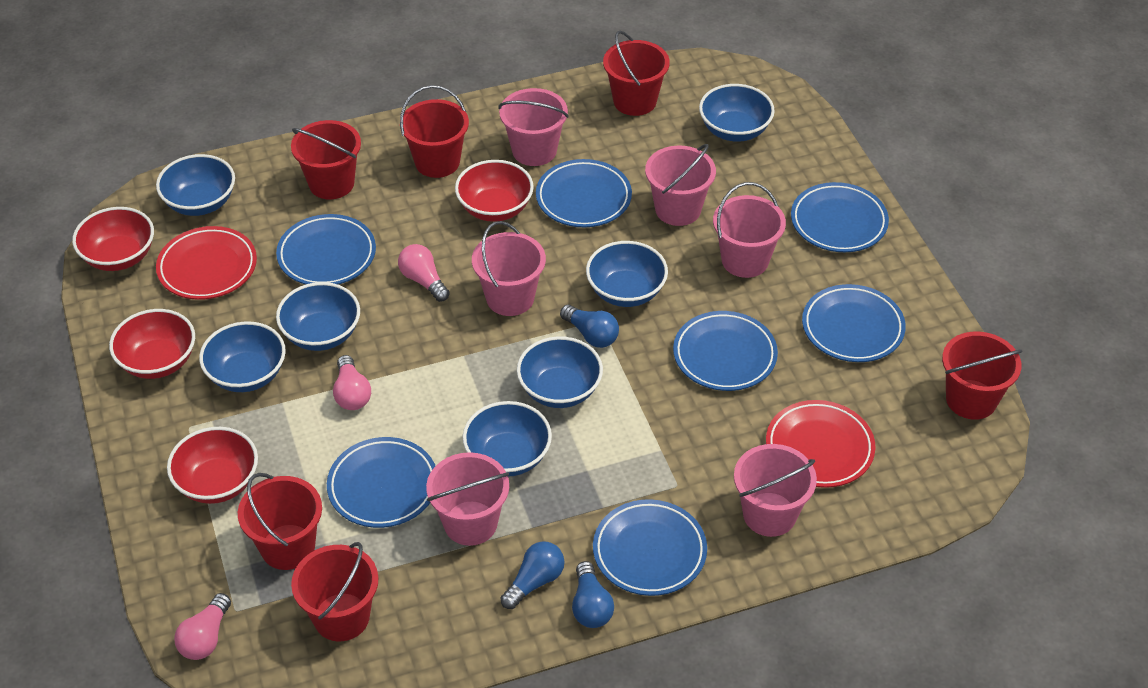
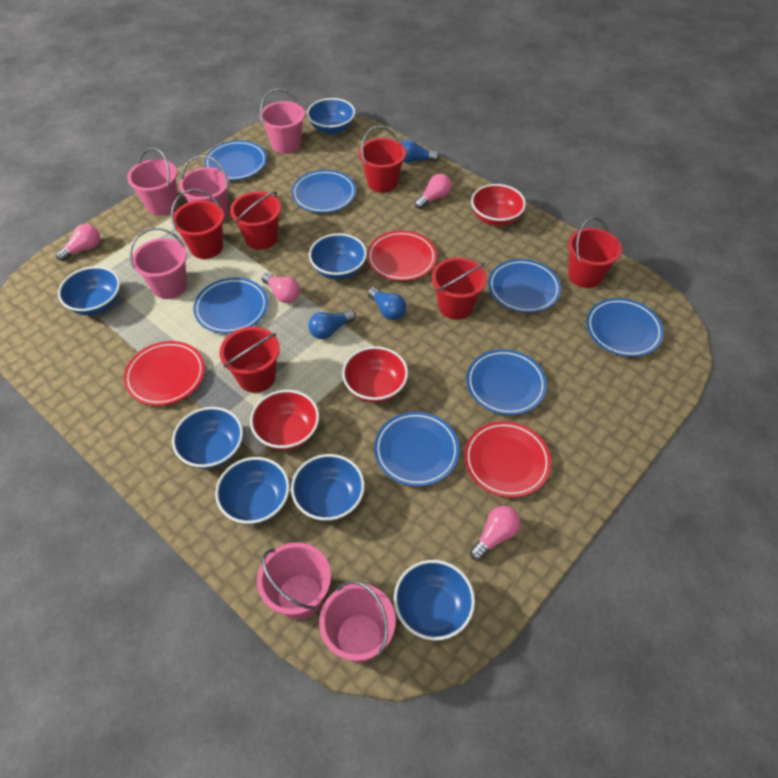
pink light bulb: [174,593,231,660] [333,355,371,410] [398,244,450,302] = 3 -> [56,224,100,261] [262,272,300,303] [415,174,452,209] [470,506,521,561] = 4
red bowl: [72,207,154,271] [109,309,195,379] [167,427,258,504] [455,160,534,222] = 4 -> [250,390,319,450] [342,346,408,403] [471,184,526,226] = 3
red plate: [156,226,257,300] [766,400,875,488] = 2 -> [124,341,205,406] [367,231,437,281] [464,421,551,498] = 3

